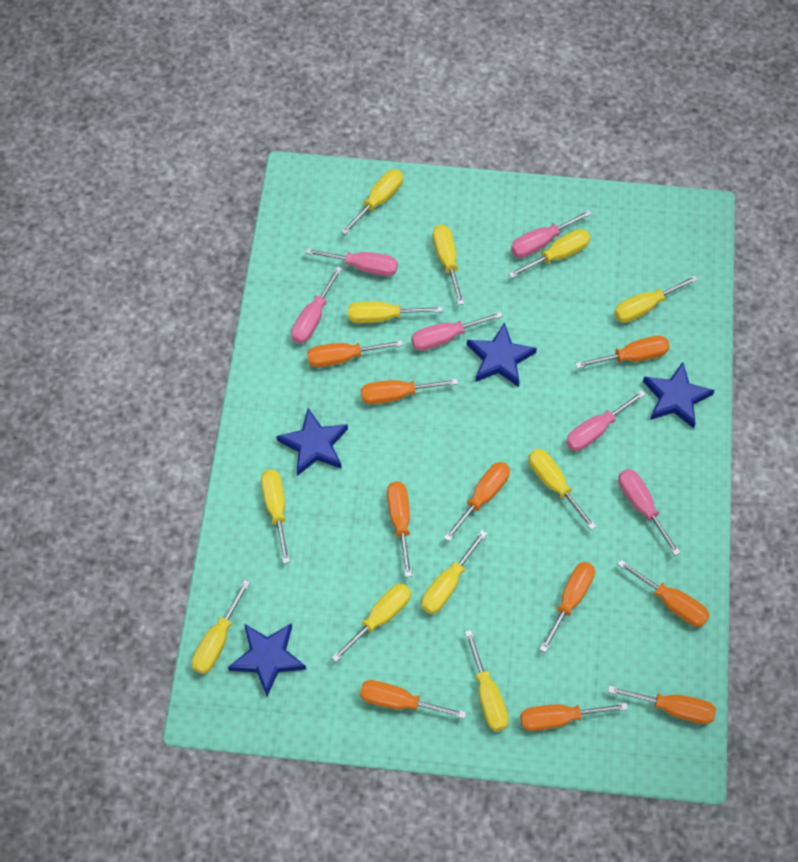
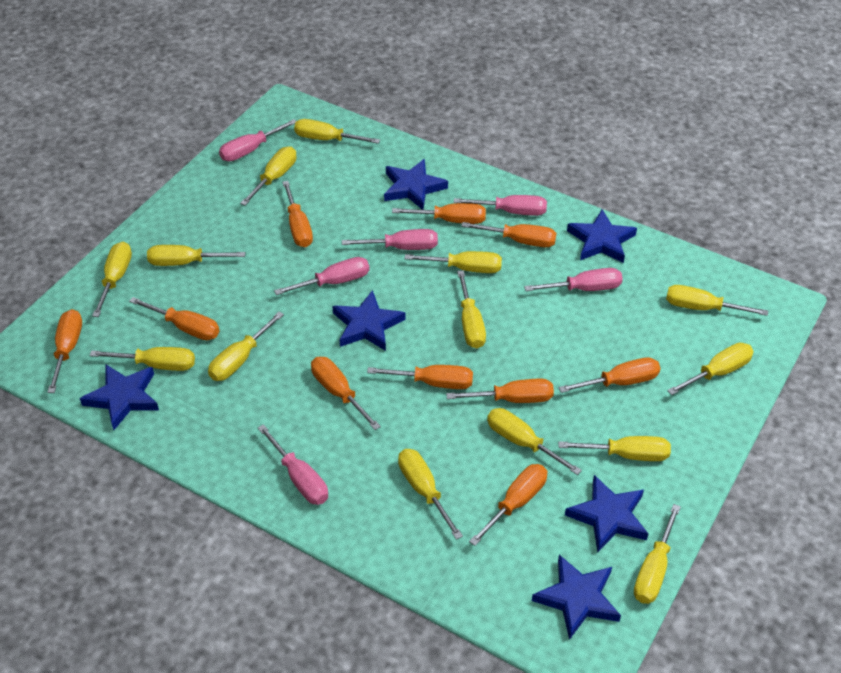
blue star: [228,623,306,696] [277,408,348,476] [467,322,537,387] [643,362,715,428] = 4 -> [80,365,159,430] [332,290,405,351] [384,159,448,210] [532,555,621,640] [565,475,648,552] [567,209,637,263] = 6
yellow screwdriver: [192,579,250,674] [261,469,290,564] [331,584,411,662] [341,169,403,235] [348,301,443,323] [422,530,488,614] [433,225,464,305] [465,630,509,731] [508,229,590,278] [529,449,596,530] [614,275,698,323] = 11 -> [90,347,195,371] [92,242,132,317] [147,245,245,266] [208,312,284,381] [240,147,297,206] [294,119,380,144] [398,449,463,540] [404,251,502,273] [457,270,486,348] [487,408,582,475] [558,436,671,461] [634,504,681,604] [666,285,768,316] [667,342,754,395] = 14

